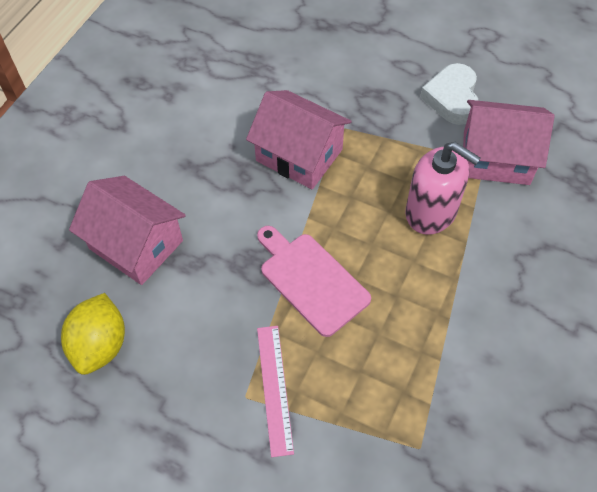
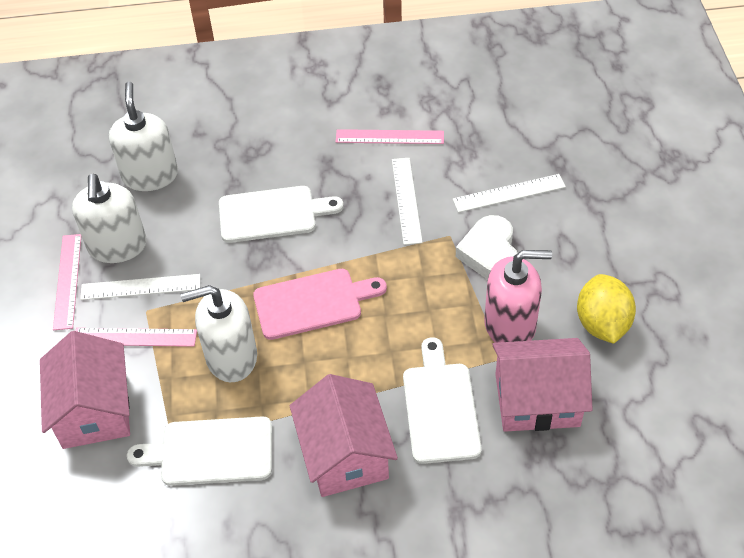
pink ruler: [257,326,294,457] = 1 -> [53,234,81,330] [76,328,197,347] [335,129,444,144] = 3
white cutting board: none = 0 -> [127,416,272,486] [219,186,344,243] [403,337,482,464] = 3
white ruler: none = 0 -> [80,274,200,300] [392,158,423,245] [453,174,566,213] = 3
white soap dispenser: none = 0 -> [72,174,147,263] [109,81,178,191] [181,285,257,382] = 3

